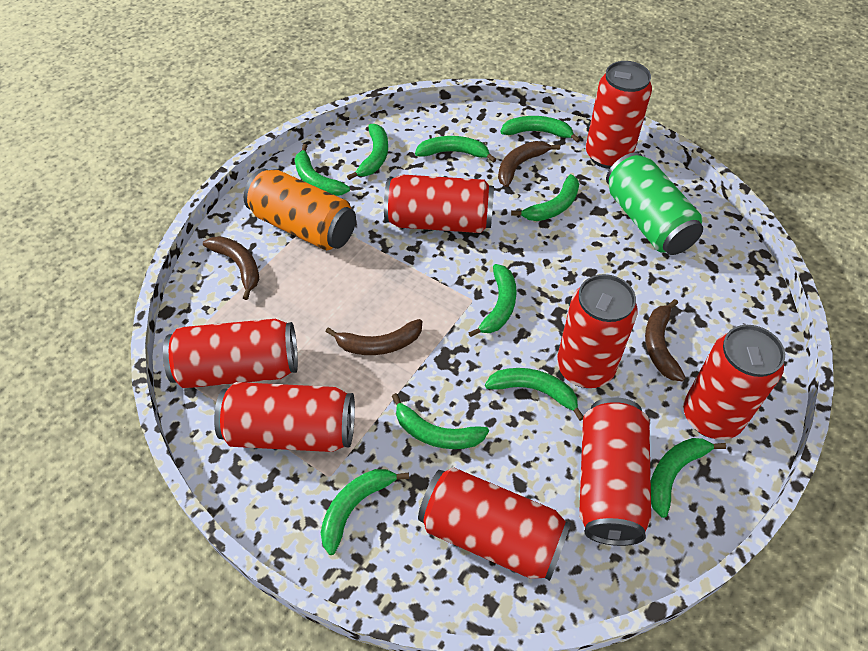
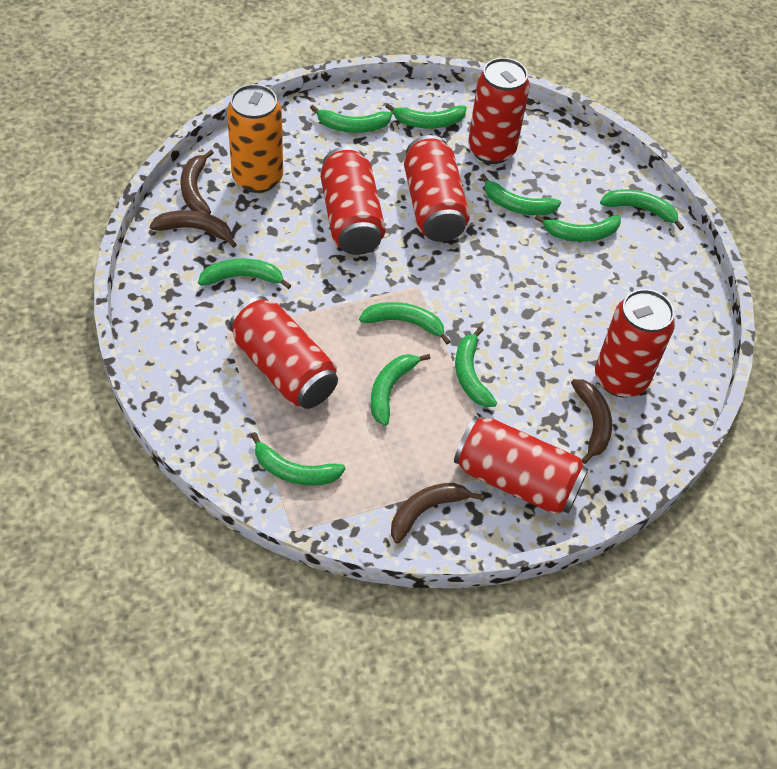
green can: [606,152,703,255] = 1 -> none = 0
red can: [163,319,298,388] [214,382,355,452] [384,174,494,233] [418,467,571,581] [557,274,638,388] [579,397,651,546] [586,61,652,169] [683,325,785,440] = 8 -> [229,296,338,409] [320,147,386,255] [404,135,470,242] [454,416,588,515] [468,58,530,164] [595,289,675,397] = 6

